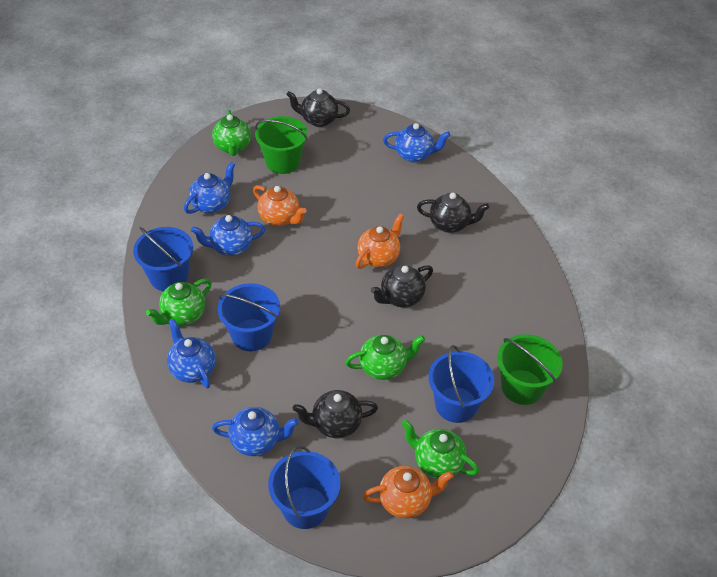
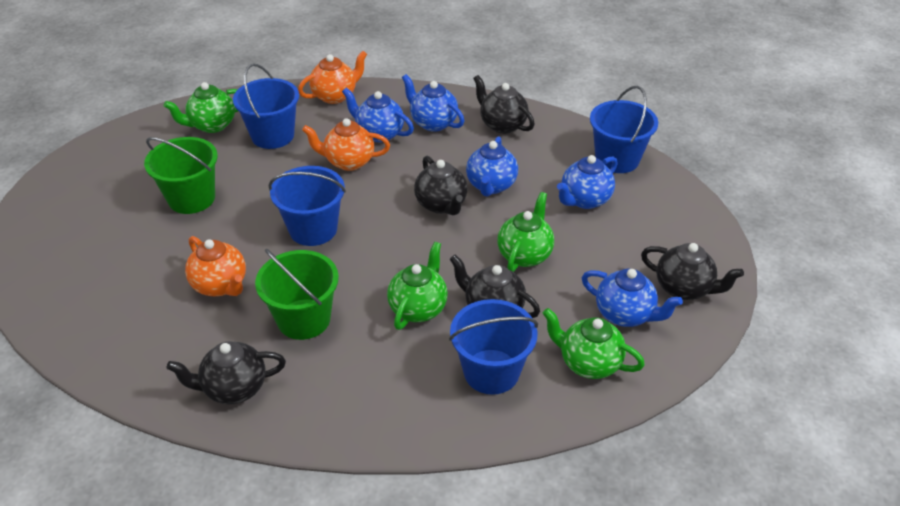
black teapot: [286,88,350,127] [293,390,378,438] [371,265,433,307] [417,193,489,233] = 4 -> [167,341,286,405] [414,156,468,215] [450,255,540,318] [473,75,535,134] [641,243,744,300] = 5

